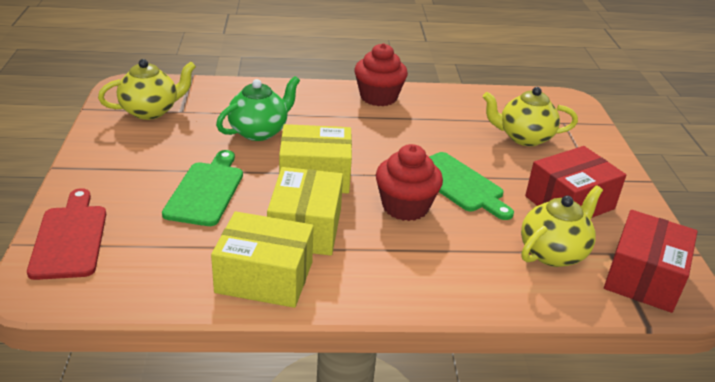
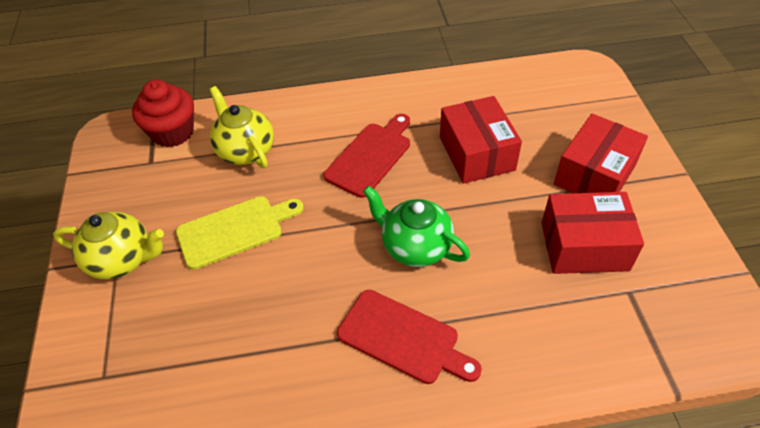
green cutting board: [162,150,243,226] [429,152,514,220] = 2 -> none = 0
red box: [525,146,626,218] [604,210,698,313] = 2 -> [440,96,522,184] [542,192,644,274] [554,114,648,193] = 3
red cupcake: [354,43,408,106] [376,144,443,221] = 2 -> [132,80,194,147] = 1
red cutting board: [27,188,106,280] = 1 -> [323,114,410,198] [337,290,482,384] = 2
yellow box: [211,211,314,308] [267,167,343,256] [279,124,352,193] = 3 -> none = 0
yellow cutting board: none = 0 -> [176,196,304,270] = 1
yellow teapot: [98,59,196,120] [483,87,578,146] [521,185,603,267] = 3 -> [53,212,164,279] [209,86,274,168] = 2

